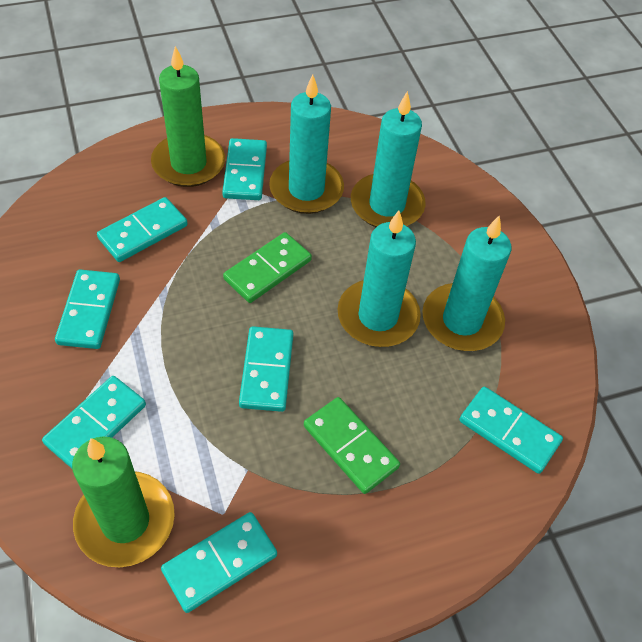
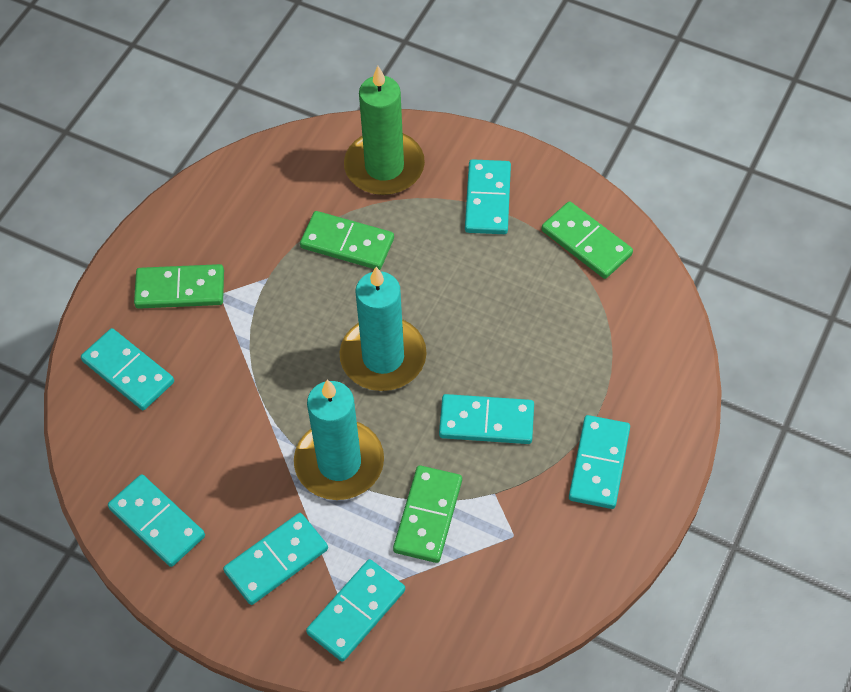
green candle: [72,437,175,567] [151,46,225,187] = 2 -> [344,66,425,195] = 1
green domino: [223,232,312,303] [304,397,400,494] = 2 -> [134,264,224,309] [300,211,394,270] [393,465,462,563] [542,201,633,279] = 4
turquoise candle: [269,75,344,214] [337,211,421,347] [351,91,426,227] [422,215,511,351] = 4 -> [294,379,384,500] [340,267,427,391] = 2

